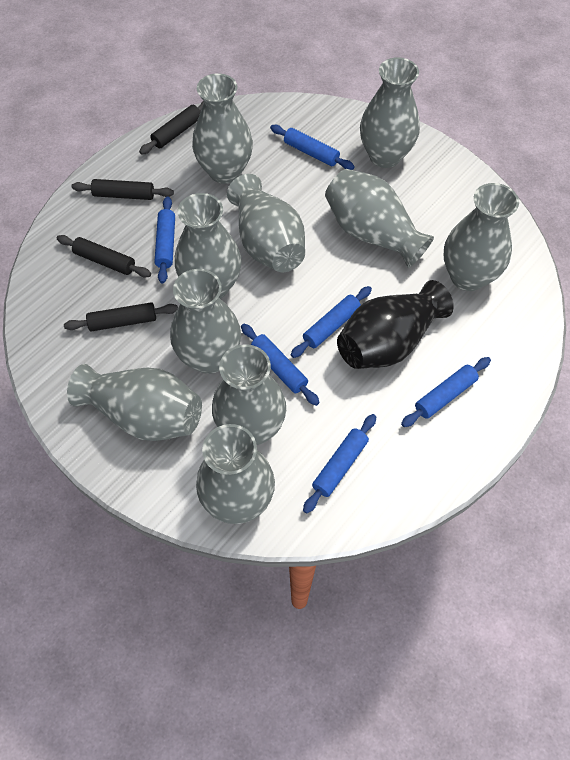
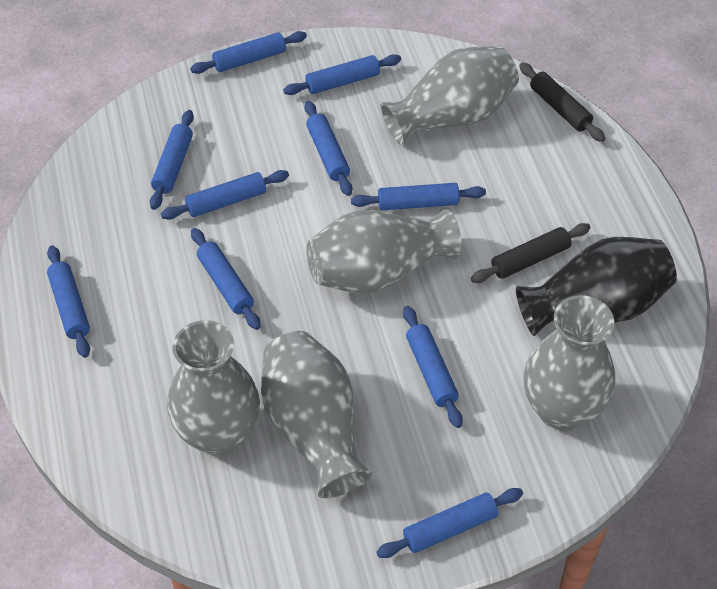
black rolling pin: [57,235,151,278] [64,302,178,332] [71,179,174,200] [139,101,204,155] = 4 -> [471,223,591,283] [519,62,605,142] = 2
blue rolling pin: [154,196,175,284] [241,324,320,406] [270,125,355,170] [291,286,372,358] [303,414,376,514] [401,357,491,427] = 6 -> [47,245,90,358] [150,110,194,210] [161,170,289,220] [190,31,307,74] [191,228,261,330] [283,54,401,95] [304,101,352,196] [351,183,486,210] [376,488,523,558] [403,306,463,428] = 10
grey vase: [67,364,202,441] [170,269,241,374] [175,193,242,299] [192,74,253,184] [196,424,275,524] [212,344,286,445] [227,174,305,272] [325,169,434,268] [360,57,420,168] [444,183,519,291] = 10 -> [167,320,260,455] [261,331,372,498] [307,209,462,293] [381,46,519,145] [524,295,615,431] = 5

